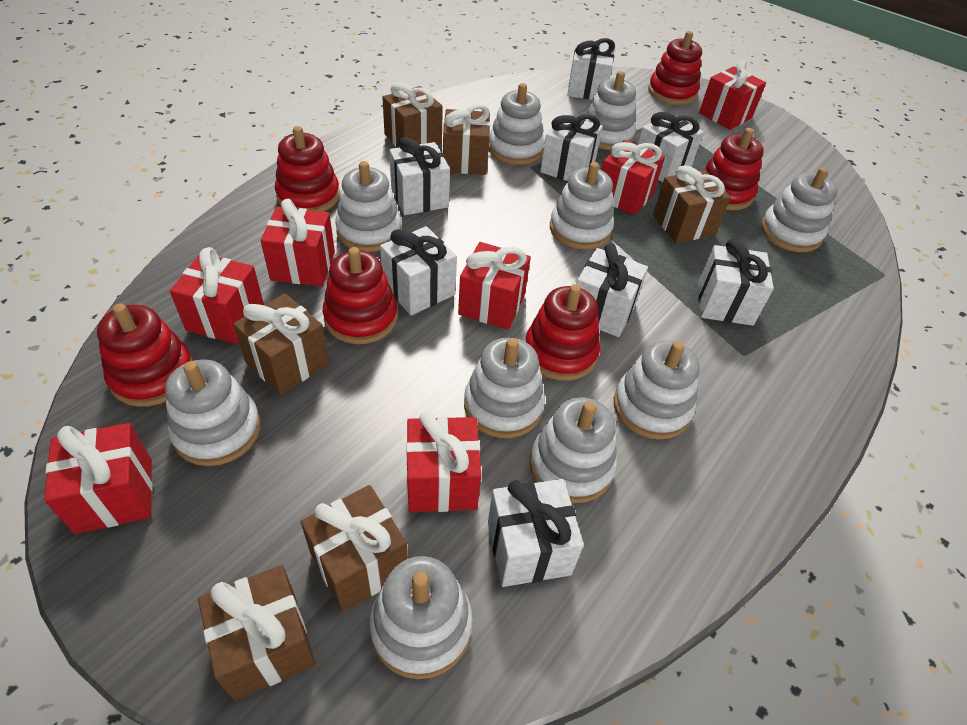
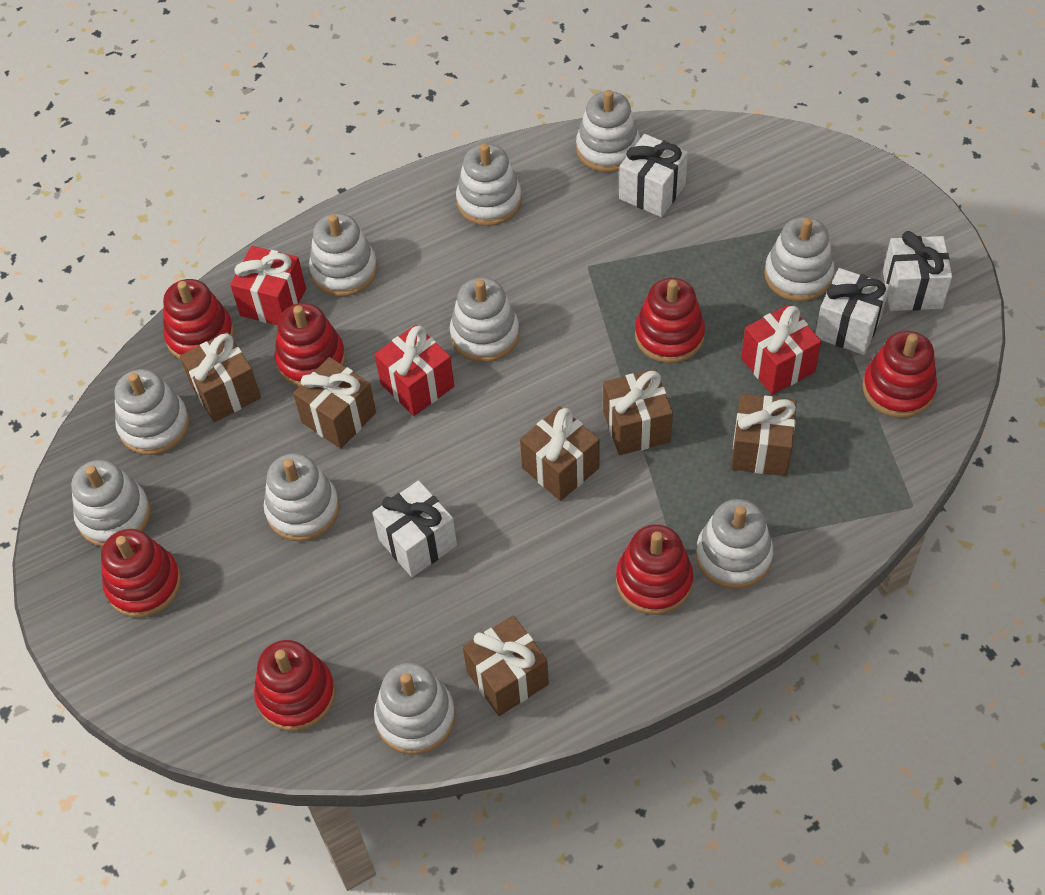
red gift: [44,423,153,534] [170,247,264,344] [261,199,335,286] [406,411,481,512] [458,242,531,330] [601,140,665,215] [699,60,766,130] = 7 -> [230,246,306,325] [375,325,454,416] [741,305,821,395] = 3
red stacking toy: [97,304,193,407] [275,126,340,212] [323,247,398,344] [525,284,600,381] [648,31,702,105] [703,128,764,211] = 6 -> [101,529,181,618] [163,279,234,360] [254,640,336,731] [274,303,346,387] [616,524,693,615] [635,278,705,363] [862,331,937,418] = 7
white gift: [380,226,457,315] [389,137,450,215] [488,479,584,587] [540,114,603,181] [567,38,615,100] [576,244,648,337] [638,112,704,182] [698,238,774,326] = 8 -> [372,480,457,577] [619,134,688,217] [815,268,890,355] [883,231,952,311] = 4

